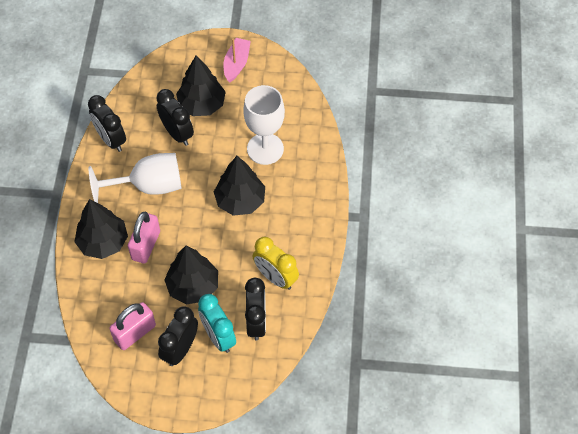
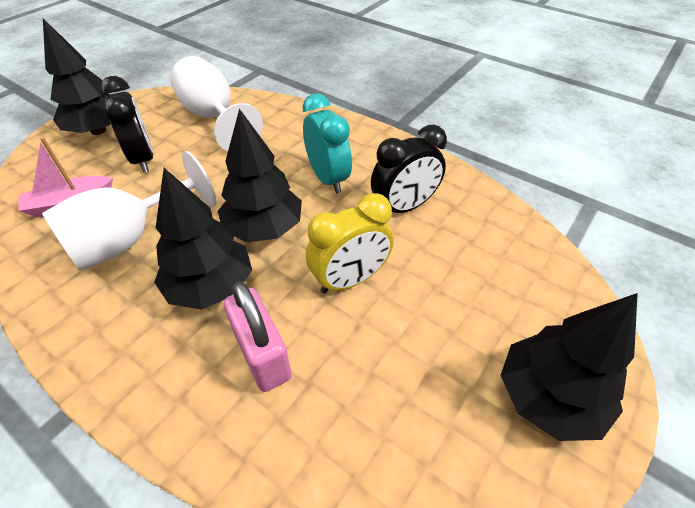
black clock: [88,95,126,152] [156,89,194,146] [158,306,198,366] [245,278,266,341] = 4 -> [100,76,153,173] [371,125,447,213] = 2
pink padlock: [109,302,156,350] [128,212,160,264] = 2 -> [223,281,292,392] = 1

